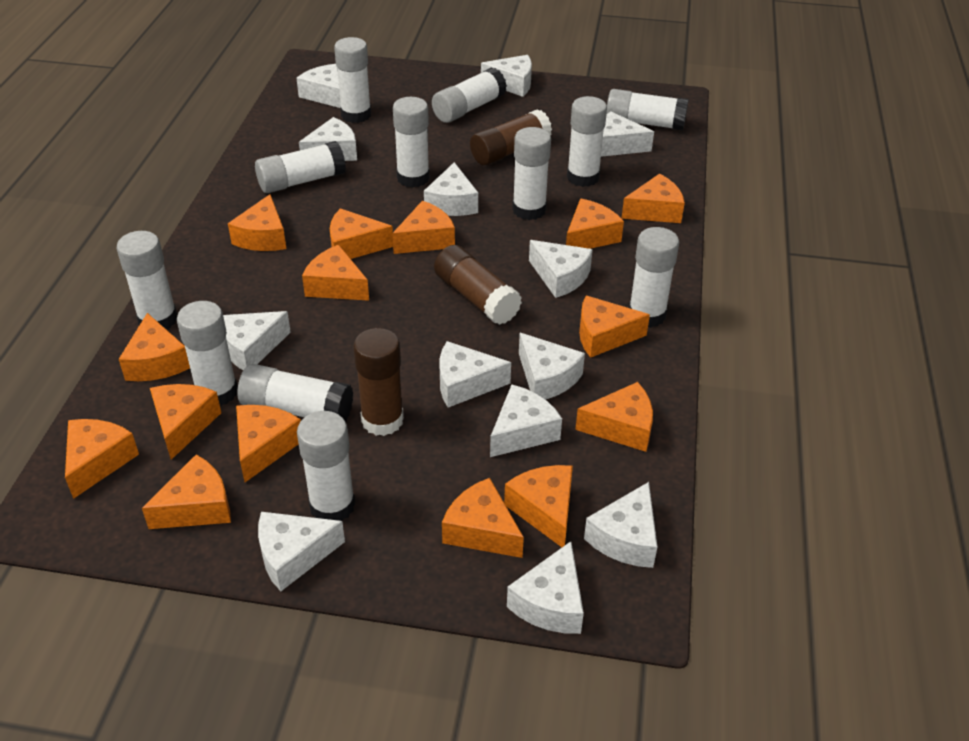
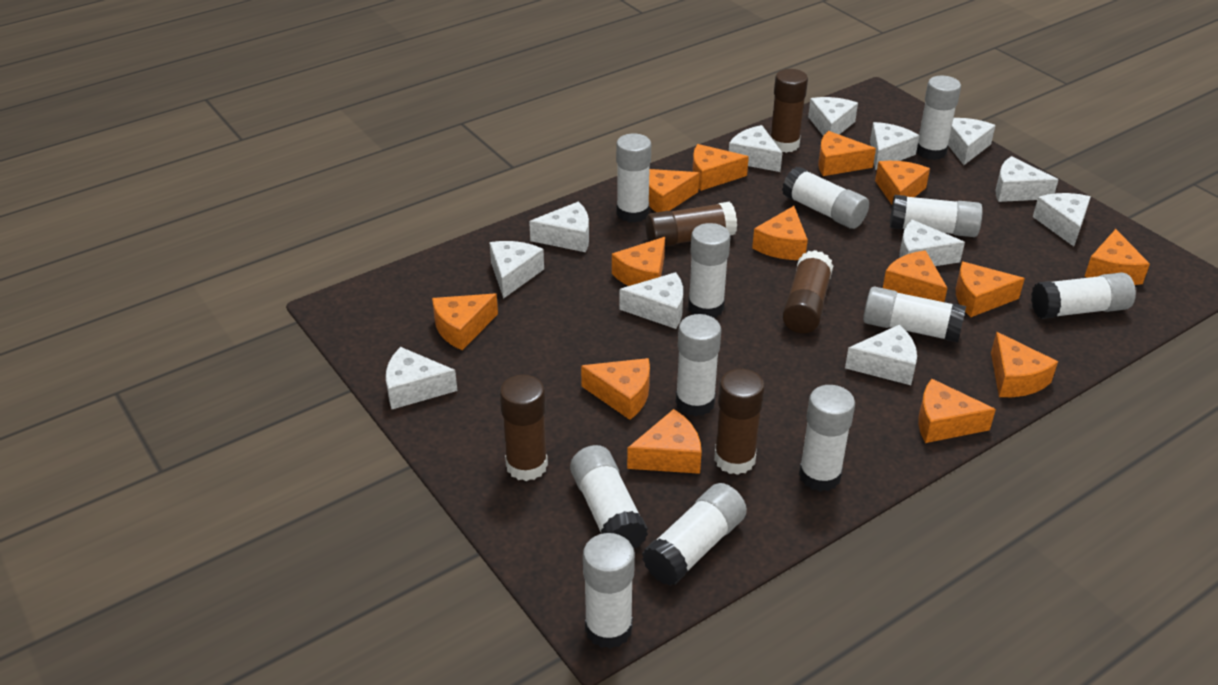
brown glue stick: [353,328,404,436] [434,245,522,325] [470,109,552,165] = 3 -> [499,375,548,481] [645,201,737,247] [714,369,765,475] [770,69,808,153] [782,250,833,333] = 5
orange cheese: [65,419,139,499] [119,313,190,381] [142,454,231,529] [150,384,221,460] [228,194,286,251] [236,405,301,482] [302,245,369,301] [330,208,393,259] [392,201,455,254] [442,478,524,558] [504,465,573,547] [566,199,624,249] [575,382,653,452] [579,295,650,358] [621,174,685,223] = 15 -> [432,293,498,350] [581,358,650,420] [612,237,665,286] [627,409,702,474] [649,169,699,212] [692,144,749,191] [752,206,808,260] [818,131,876,176] [875,161,930,204] [883,250,948,302] [918,379,996,443] [955,262,1025,317] [991,332,1058,397] [1084,229,1150,285] = 14
white cheese: [223,311,291,370] [258,512,345,591] [296,64,341,108] [299,117,357,161] [424,162,478,216] [440,341,511,408] [481,55,532,97] [490,384,562,457] [507,541,584,634] [519,333,585,400] [529,240,593,298] [584,482,657,568] [601,111,654,157] = 13 -> [386,347,457,410] [490,241,544,299] [529,202,589,252] [619,272,683,329] [729,125,782,172] [808,97,858,136] [845,325,917,385] [870,122,920,170] [899,219,965,266] [948,118,996,165] [996,156,1059,202] [1033,193,1091,246] = 12

